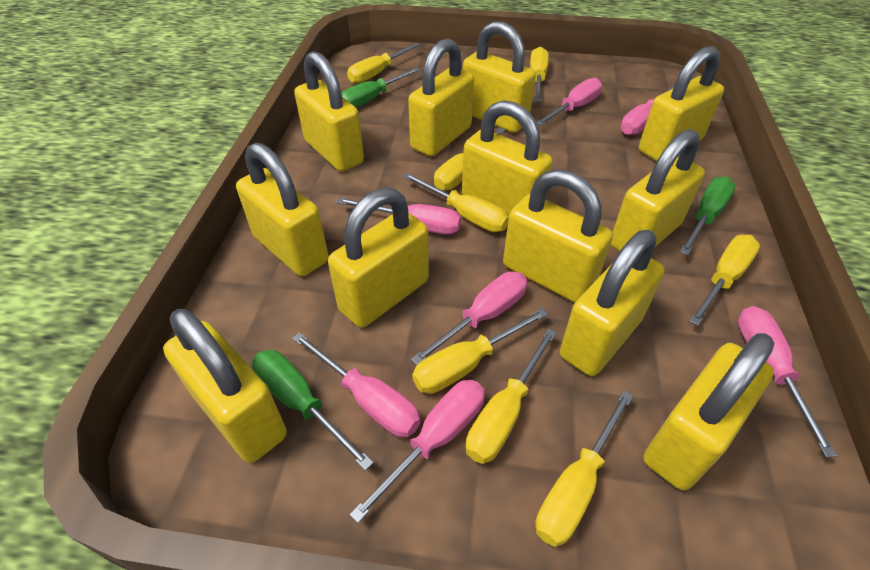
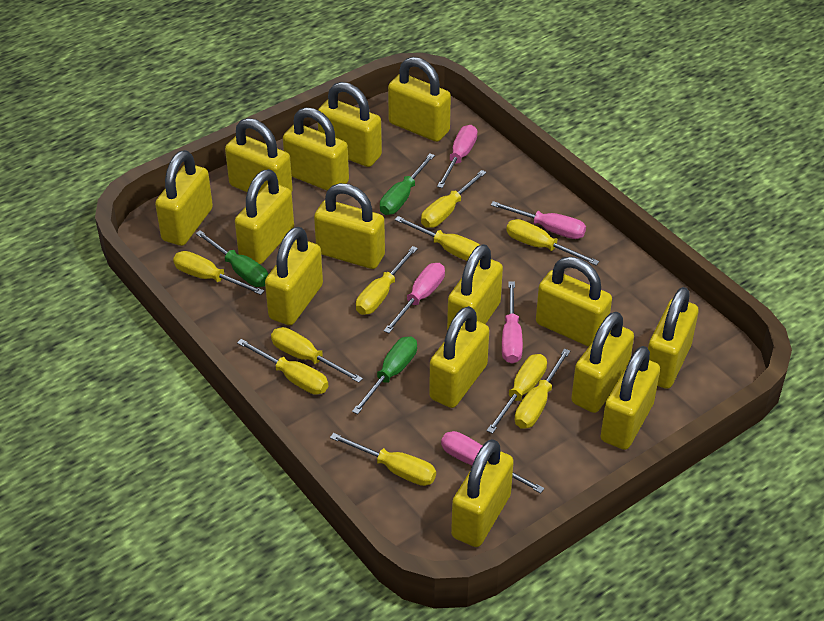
pink screwdriver: [292,332,421,437] [336,197,461,235] [349,380,485,523] [411,271,527,365] [536,78,602,126] [620,85,674,135] [738,306,837,457] = 7 -> [384,263,445,333] [437,125,477,188] [441,431,544,493] [491,201,586,239] [502,281,523,364] = 5
yellow padlock: [163,309,287,463] [236,142,328,277] [294,51,364,172] [328,187,429,328] [408,38,474,157] [462,21,536,133] [462,100,553,216] [503,169,613,303] [560,230,665,376] [611,129,705,252] [639,46,724,161] [643,333,774,491] = 12 -> [155,150,213,246] [225,118,293,193] [235,169,294,265] [265,227,323,325] [283,107,349,191] [314,183,385,269] [318,82,382,167] [388,57,451,142] [429,306,489,408] [447,244,503,331] [451,439,514,547] [536,257,612,347] [571,312,634,413] [600,346,660,450] [648,287,699,389] = 15
yellow screwdriver: [347,43,420,84] [402,173,509,232] [412,308,548,394] [434,127,506,191] [466,328,557,464] [530,47,549,102] [535,390,634,547] [689,235,760,326] = 8 -> [173,251,264,295] [237,339,328,395] [271,327,363,383] [330,433,436,486] [356,246,418,315] [395,216,480,261] [421,170,486,228] [487,354,547,434] [506,219,599,265] [515,348,570,429] = 10

